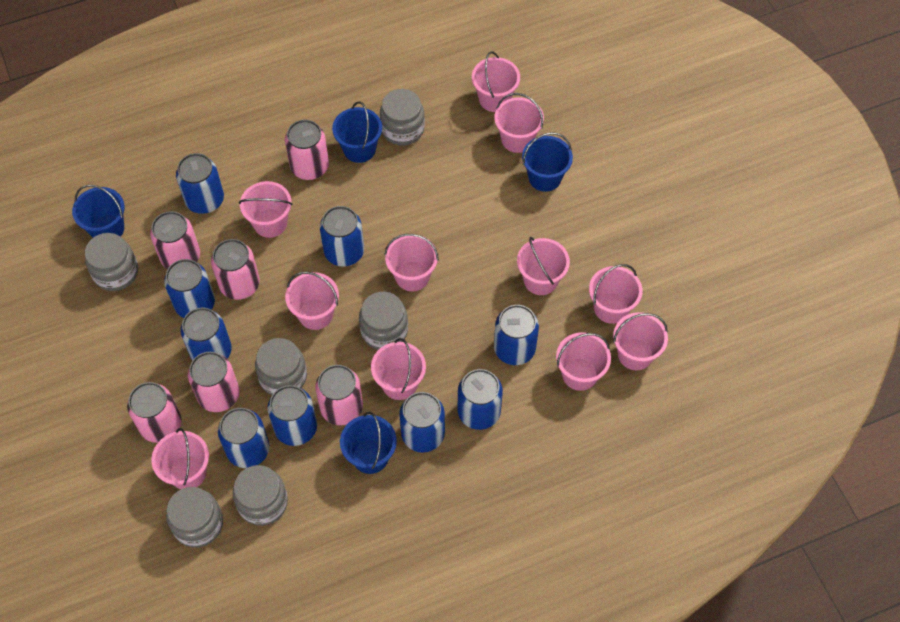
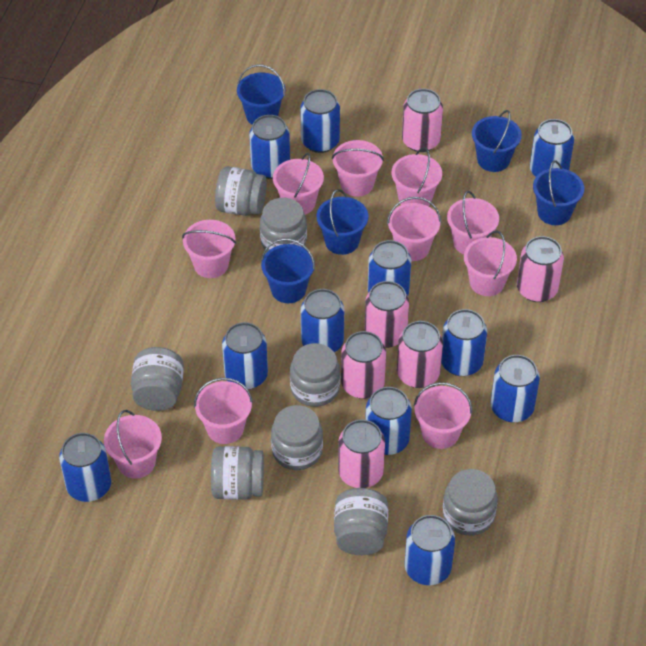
blue bucket: [72,185,125,238] [332,102,382,163] [340,412,397,474] [522,132,573,192] = 4 -> [237,64,285,125] [261,238,315,303] [316,189,368,255] [472,110,522,172] [533,160,584,225] = 5
blue can: [164,259,215,318] [176,153,224,214] [180,308,232,361] [218,408,269,468] [267,385,317,446] [320,206,364,267] [399,392,445,453] [457,369,503,430] [494,305,539,365] = 9 -> [59,433,111,502] [222,322,268,390] [249,115,290,179] [301,89,340,153] [301,289,344,352] [365,387,412,455] [368,240,411,296] [404,515,455,585] [441,309,487,376] [490,355,540,422] [530,119,574,177] = 11
grey jar: [85,233,138,291] [166,487,223,547] [233,465,288,526] [255,338,307,395] [359,292,408,350] [380,89,425,146] = 6 -> [131,347,184,411] [211,446,264,500] [215,166,267,216] [260,198,307,252] [271,405,323,470] [290,343,340,407] [334,488,388,555] [443,469,498,536] = 8
pink bucket: [151,428,209,489] [239,181,292,238] [285,272,339,330] [371,338,426,400] [385,234,439,291] [472,51,520,112] [494,93,544,153] [517,237,570,295] [556,332,611,391] [589,264,643,324] [613,312,668,370] = 11 -> [104,410,162,479] [182,220,236,278] [194,378,253,444] [273,153,324,215] [332,140,384,197] [387,197,441,261] [391,147,442,206] [414,382,472,449] [447,191,499,255] [464,230,517,296] = 10

